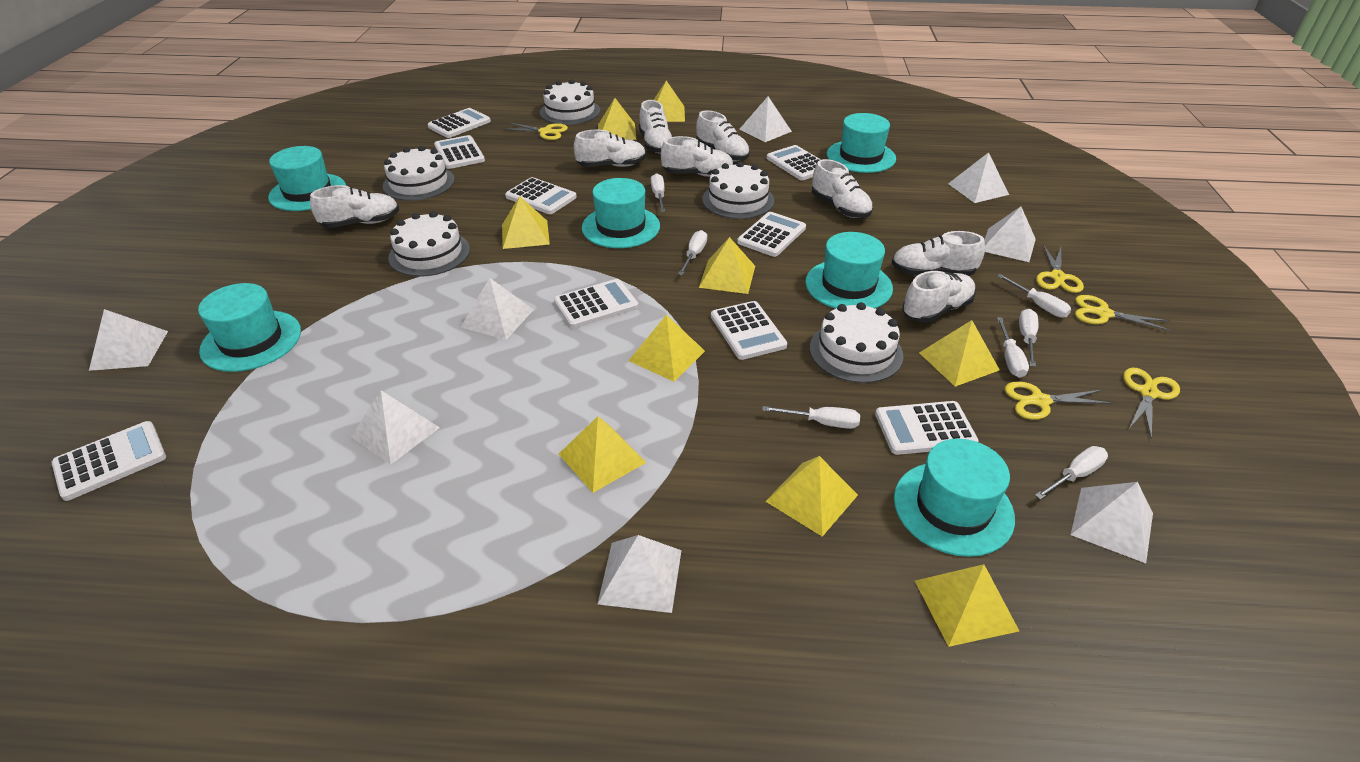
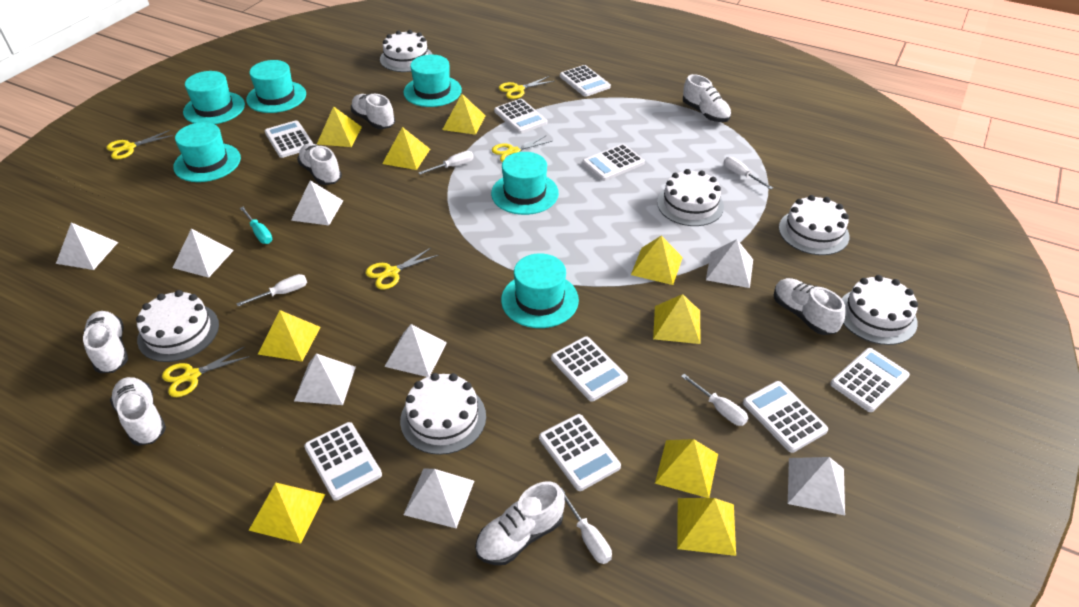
turquoise screwdriver: none = 0 -> [240,207,272,244] = 1
white cake: [383,146,455,201] [388,211,470,277] [540,79,600,125] [702,162,774,219] [810,302,903,383] = 5 -> [136,290,219,362] [380,30,433,72] [400,373,486,455] [657,169,724,226] [779,195,850,255] [841,275,918,345] = 6
white screwdriver: [651,173,665,212] [678,230,707,275] [762,406,860,429] [997,274,1071,318] [997,317,1029,378] [1019,309,1038,367] [1035,446,1108,499] = 7 -> [236,274,307,306] [418,151,474,175] [561,488,612,564] [681,374,748,426] [724,157,773,189] = 5
white shoe: [310,185,399,228] [574,130,646,167] [639,100,672,153] [661,136,734,177] [696,110,750,161] [812,159,873,218] [892,231,985,276] [902,271,976,323] = 8 -> [83,311,128,373] [110,377,166,446] [297,144,342,185] [351,94,395,129] [475,481,565,565] [683,74,731,122] [774,278,845,335] = 7

